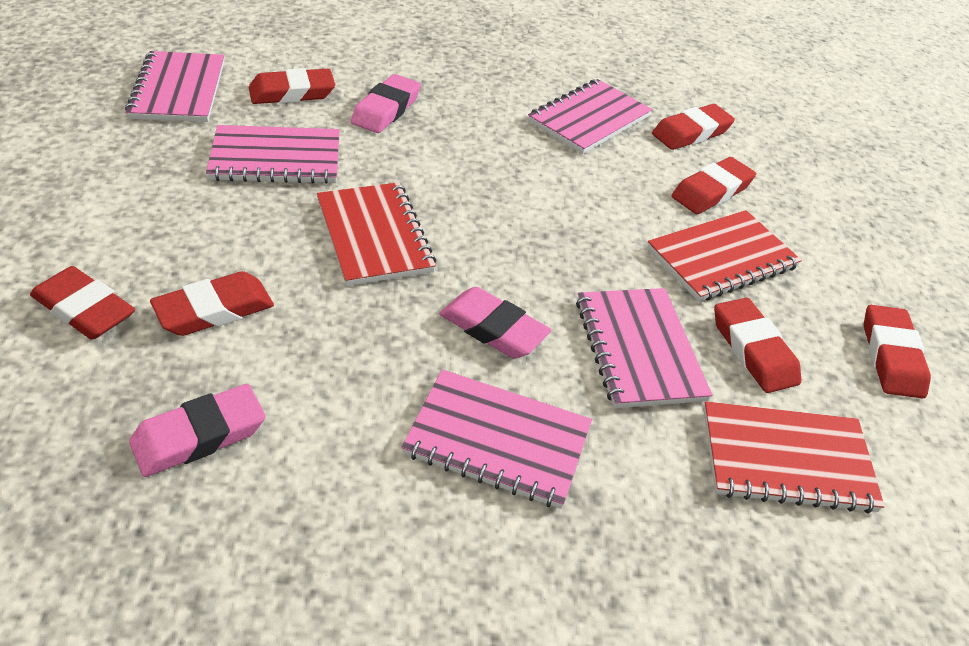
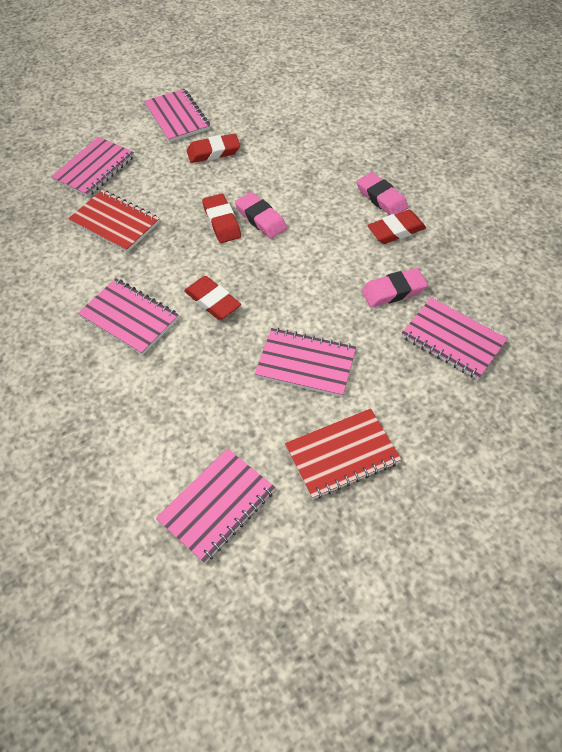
pink notebook: [125,51,224,122] [206,125,340,184] [401,369,592,509] [528,79,652,154] [576,288,712,408] = 5 -> [51,137,134,197] [78,278,179,355] [144,89,210,142] [156,448,275,564] [255,328,356,397] [401,298,508,380] = 6
red eraser: [30,266,135,340] [150,271,274,336] [249,68,335,104] [652,104,735,150] [672,157,756,214] [714,298,801,393] [864,305,931,399] = 7 -> [184,276,241,320] [187,133,240,163] [202,194,241,243] [367,210,426,244] = 4
red notebook: [317,182,436,286] [647,210,802,302] [703,401,885,514] = 3 -> [68,190,160,253] [285,408,401,499] = 2

